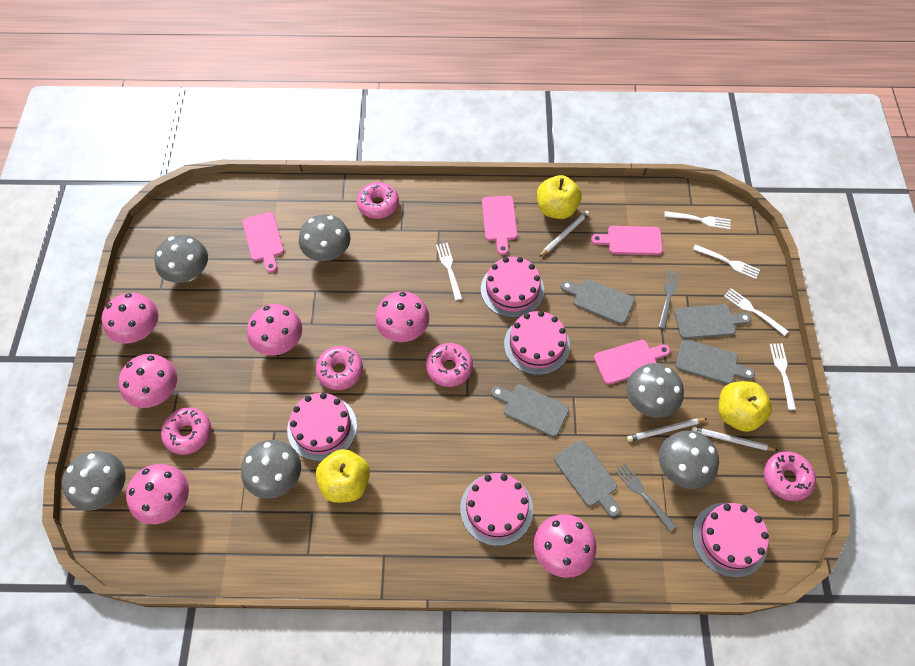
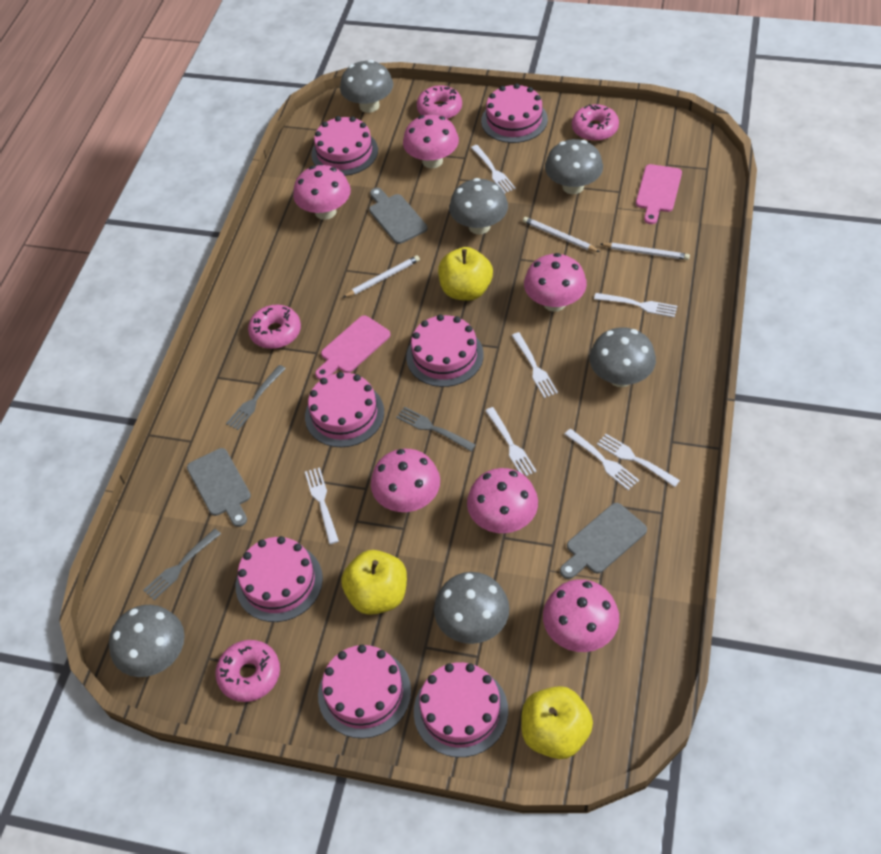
grey cutting board: [491,384,569,437] [554,440,620,517] [561,279,634,324] [675,304,751,339] [676,339,755,384] = 5 -> [187,448,251,527] [369,188,428,244] [560,503,647,579] = 3
grey fork: [615,463,676,531] [658,269,680,329] = 2 -> [143,528,221,600] [226,365,286,430] [396,407,476,451] = 3
pink cake: [287,393,357,461] [460,473,533,546] [481,257,544,318] [504,311,570,375] [692,503,769,578] = 5 -> [236,536,323,622] [305,372,384,447] [311,116,378,176] [318,645,411,738] [406,314,484,387] [414,662,508,757] [481,83,548,143] = 7
pink cutting board: [243,212,284,273] [482,196,518,255] [591,226,663,255] [594,340,670,385] = 4 -> [315,315,391,380] [636,164,682,224] = 2
pink donut: [161,407,211,455] [316,346,363,390] [357,182,399,219] [426,343,473,387] [764,451,816,501] = 5 -> [215,640,280,702] [248,305,301,349] [417,85,462,119] [572,104,619,141] = 4
white fork: [436,243,462,300] [664,211,731,229] [693,244,760,279] [724,288,788,336] [770,343,796,410] = 5 -> [305,467,339,544] [471,145,516,193] [485,407,537,476] [512,332,558,398] [565,429,639,490] [594,293,677,317] [597,434,680,487] = 7

